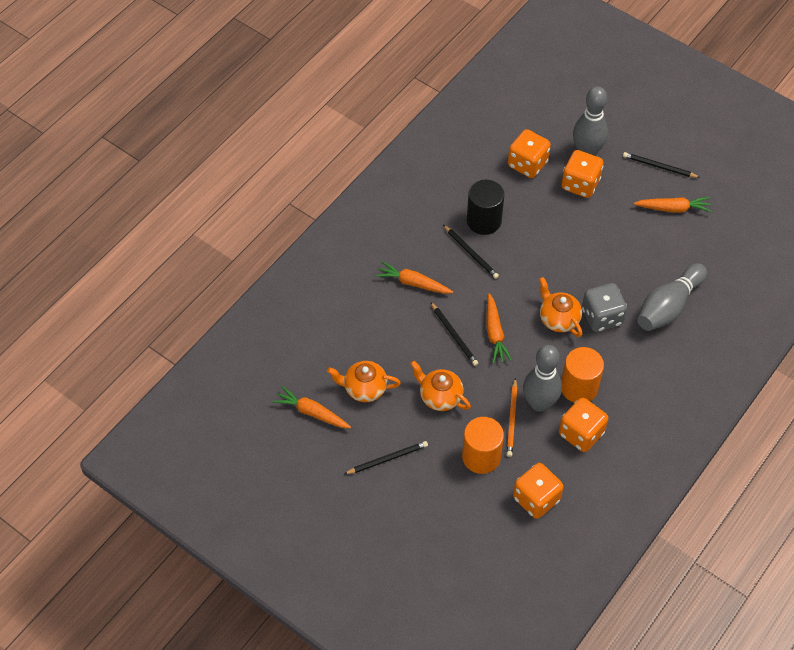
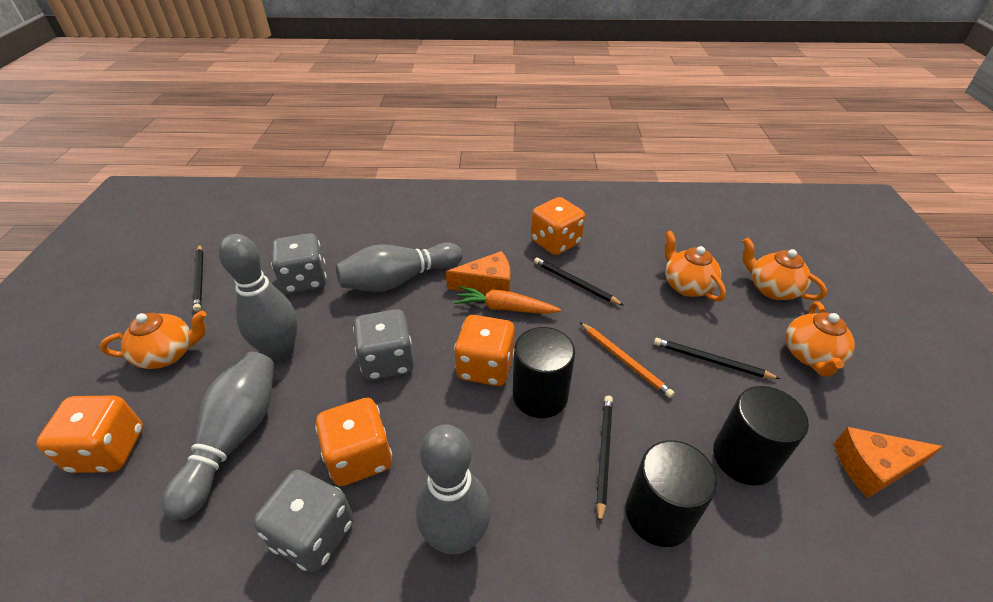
black cylinder: [467,180,504,235] = 1 -> [513,327,575,418] [626,440,717,547] [713,386,809,486] = 3
grey bowling pin: [523,345,562,412] [573,86,608,156] [637,263,707,331] = 3 -> [162,352,274,520] [219,234,298,361] [336,242,462,292] [416,424,491,554] = 4
grey dice: [582,283,627,332] = 1 -> [253,470,354,573] [271,233,327,294] [353,309,414,380] = 3
orange carrot: [272,386,351,428] [375,261,453,294] [487,293,512,364] [634,197,712,212] = 4 -> [454,286,561,314] = 1
orange cheese: none = 0 -> [446,251,510,294] [834,427,943,498] = 2
orange cylinder: [462,417,504,474] [561,347,604,403] = 2 -> none = 0
orange teapot: [327,361,401,402] [410,361,471,411] [539,277,582,337] = 3 -> [99,310,206,369] [665,230,726,301] [743,238,827,300] [786,302,855,377] = 4

